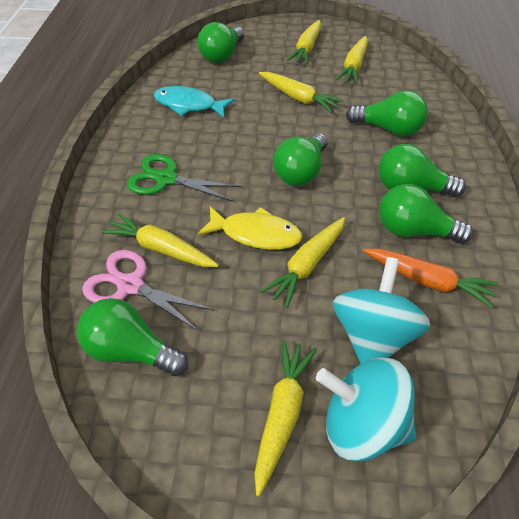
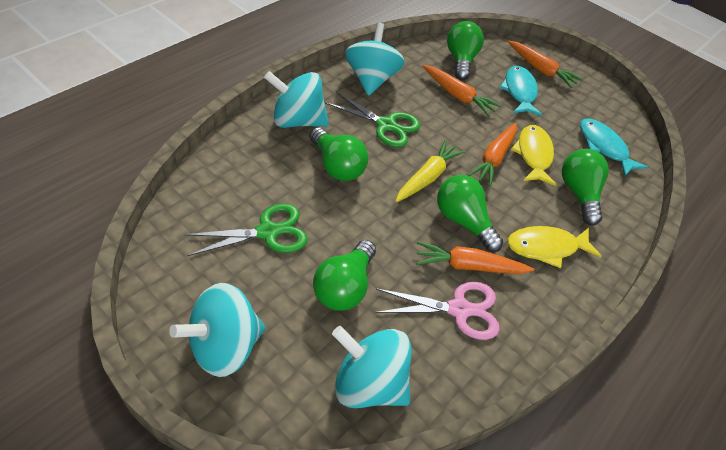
green light bulb: [77,298,188,376] [197,22,244,63] [273,133,328,186] [346,90,428,136] [379,144,466,197] [379,184,473,244] = 6 -> [310,127,368,181] [313,240,376,311] [437,175,503,252] [447,21,484,80] [562,149,609,225] = 5
green scissors: [127,154,242,202] = 1 -> [184,203,308,256] [325,92,420,147] = 2
orange carrot: [363,248,498,308] = 1 -> [416,241,534,274] [423,65,501,116] [468,123,517,186] [508,41,583,88] = 4
turquoise fish: [154,86,235,118] = 1 -> [499,66,542,116] [580,119,648,176] = 2
turquoise spinning top: [316,357,416,461] [333,257,430,364] = 2 -> [169,283,265,377] [264,71,329,128] [332,326,411,408] [345,23,405,96] = 4
yellow carrot: [102,213,219,267] [254,340,317,496] [259,72,344,113] [260,217,345,308] [287,20,321,64] [335,36,368,84] = 6 -> [396,140,465,202] = 1
yellow fish: [197,207,302,250] = 1 -> [507,226,601,268] [511,125,556,186] = 2

